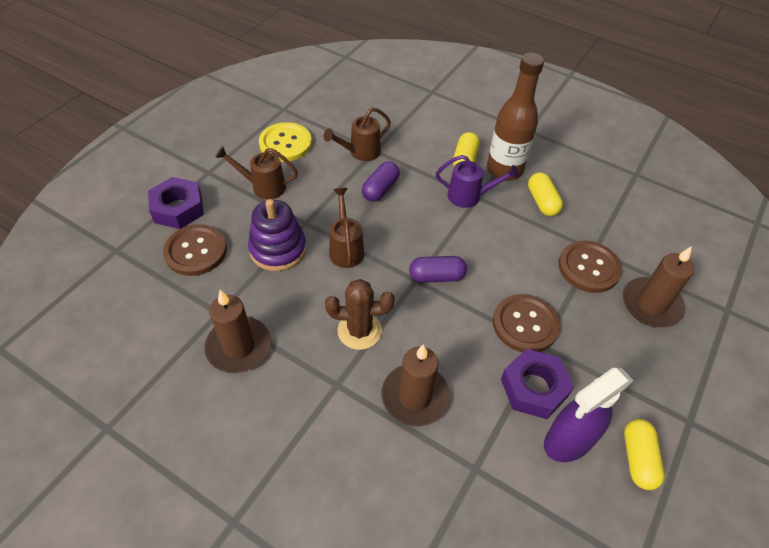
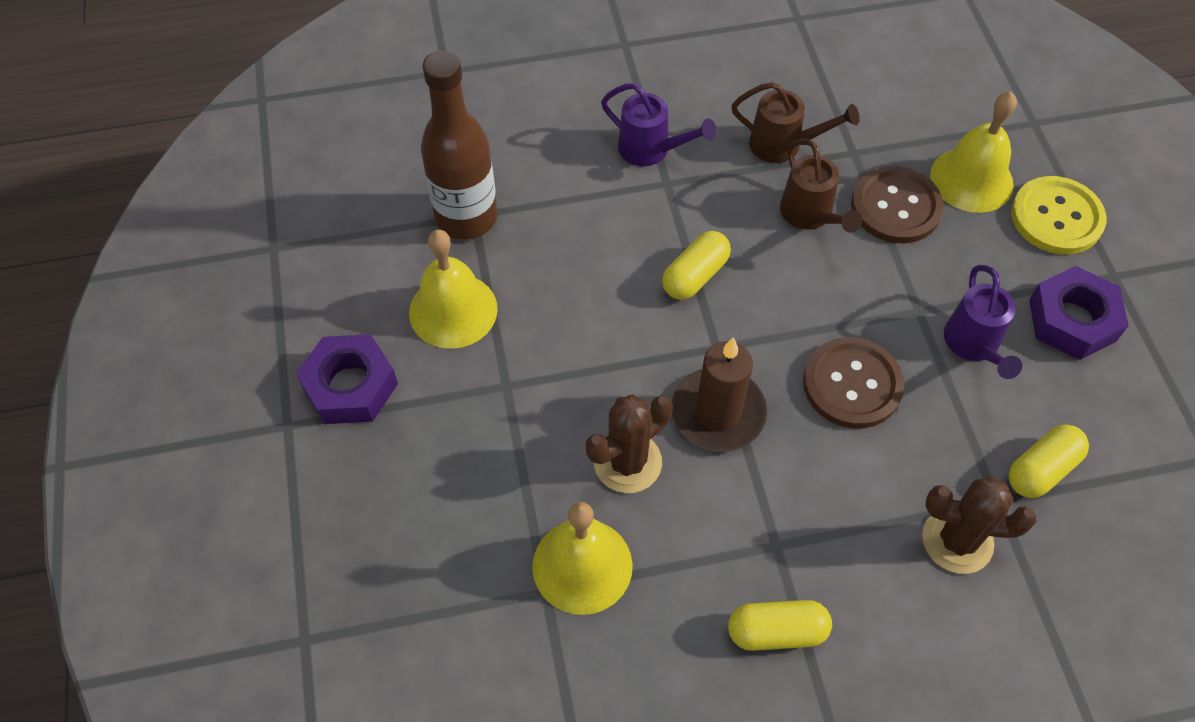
brown button: [163,224,227,276] [493,294,560,352] [558,241,622,293] = 3 -> [803,337,904,429] [851,166,944,243] = 2
brown cactus: [325,279,394,350] = 1 -> [586,394,673,493] [922,476,1037,574] = 2
brown candle: [204,290,271,373] [381,344,450,426] [623,246,694,327] = 3 -> [672,337,767,452] = 1
brown watering can: [215,146,298,200] [323,107,391,161] [329,188,364,268] = 3 -> [731,82,860,163] [780,139,862,233] = 2
purple capsule: [362,161,400,202] [409,256,467,283] = 2 -> none = 0
purple spray bottle: [544,368,633,462] = 1 -> none = 0
purple stacking toy: [248,199,307,271] = 1 -> none = 0
purple watering can: [435,155,519,208] = 1 -> [601,83,717,166] [944,265,1022,379] = 2
yellow bell: none = 0 -> [409,230,498,349] [532,502,633,615] [930,92,1017,213] = 3

